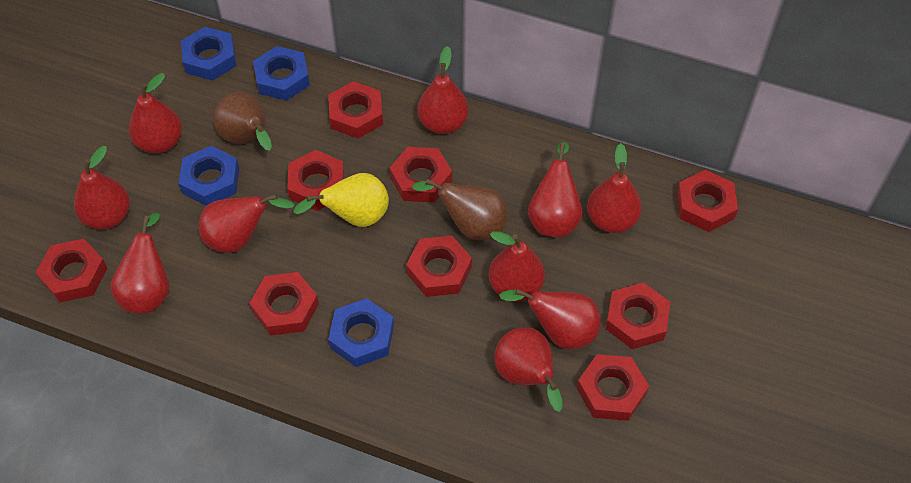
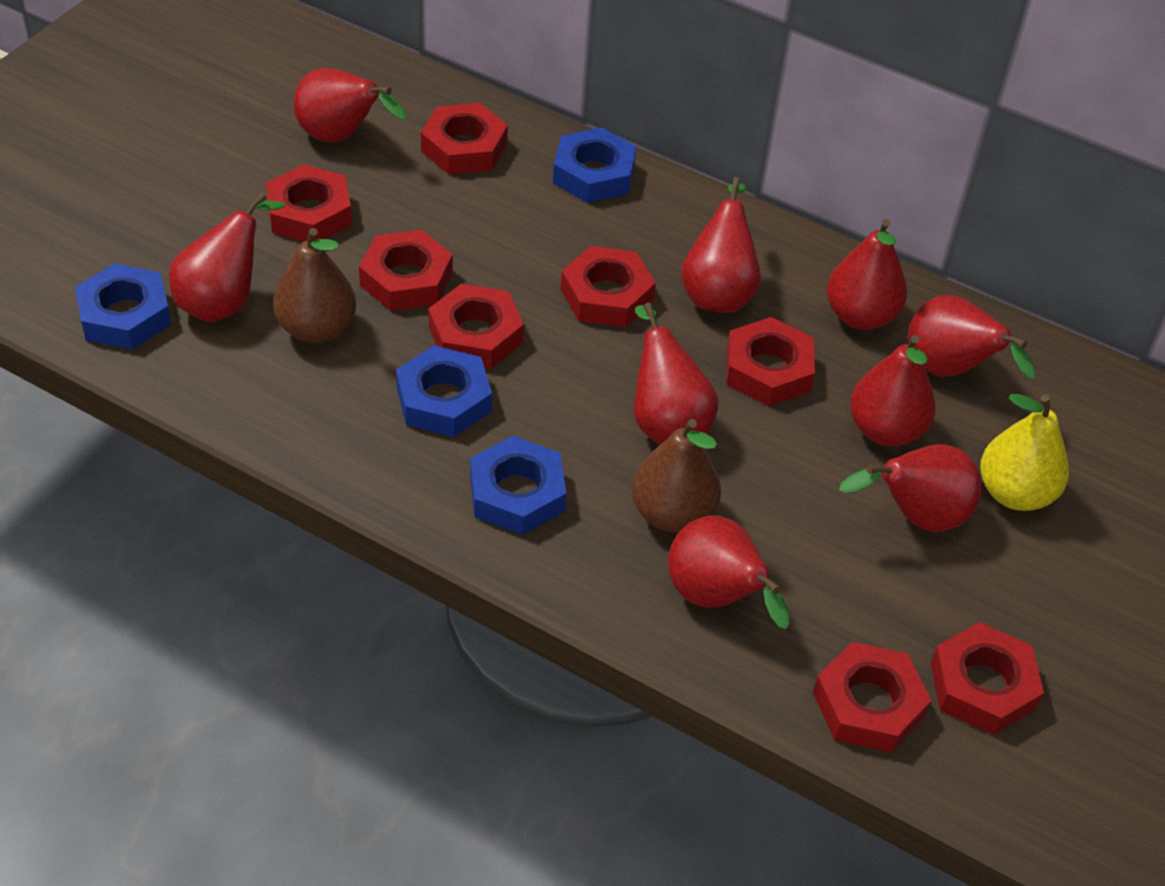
red nut: [35,239,107,302] [249,272,319,336] [287,150,344,211] [328,81,383,138] [390,147,452,203] [406,236,472,297] [577,354,649,421] [606,282,671,349] [676,170,738,232] = 9 -> [266,164,352,241] [359,230,453,311] [421,103,508,174] [428,284,524,369] [561,246,656,327] [726,317,815,406] [813,642,931,753] [931,622,1044,735] = 8
red pear: [74,146,130,230] [110,213,169,314] [129,73,182,154] [199,194,295,253] [418,46,469,134] [489,231,545,302] [494,328,563,412] [499,289,601,349] [528,142,583,237] [587,143,642,233] = 10 -> [169,193,285,322] [293,68,407,143] [634,303,719,445] [668,516,790,629] [681,177,761,313] [827,219,907,330] [839,444,982,532] [850,335,936,446] [908,295,1036,379] = 9

